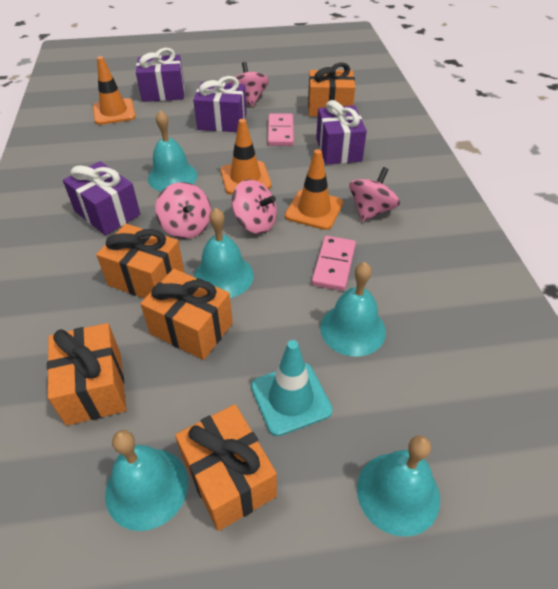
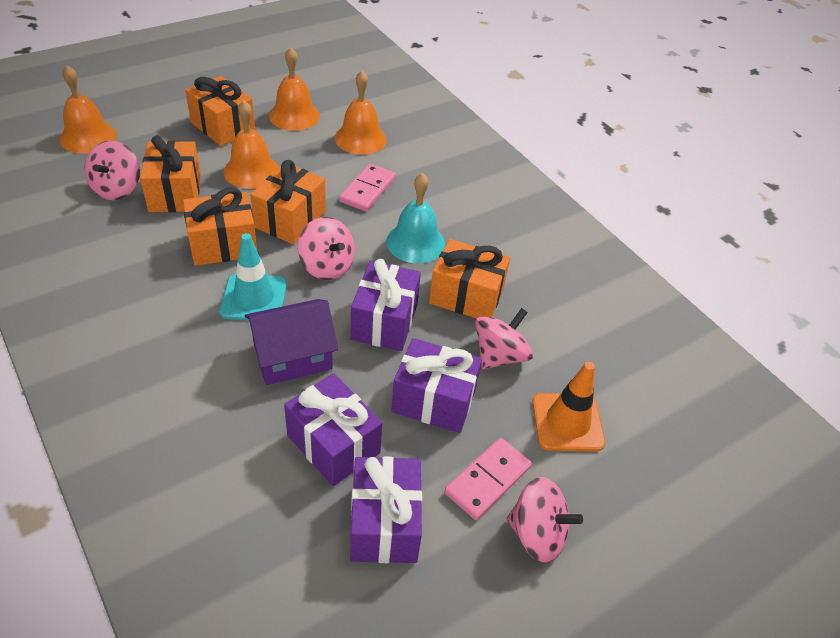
orange bell: none = 0 -> [59,65,117,154] [224,101,279,189] [269,47,320,131] [335,71,387,155] = 4
orange traffic cone: [93,56,136,125] [220,119,271,195] [285,149,343,230] = 3 -> [532,362,605,451] = 1
purple house: none = 0 -> [245,299,338,385] = 1
turquoise bell: [105,430,188,531] [148,110,198,192] [194,208,254,298] [320,262,386,357] [357,435,440,537] = 5 -> [386,173,445,263] = 1

